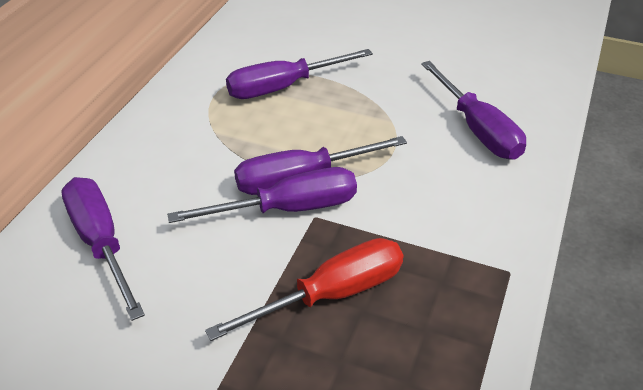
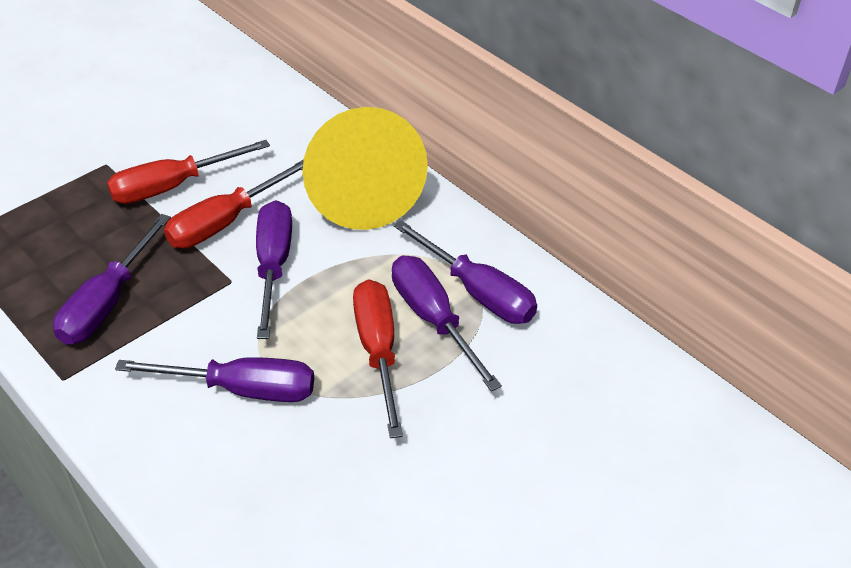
red screwdriver: [205,238,403,341] = 1 -> [107,140,270,204] [164,159,304,248] [353,279,403,438] = 3
yellow cone: none = 0 -> [302,107,428,230] = 1

